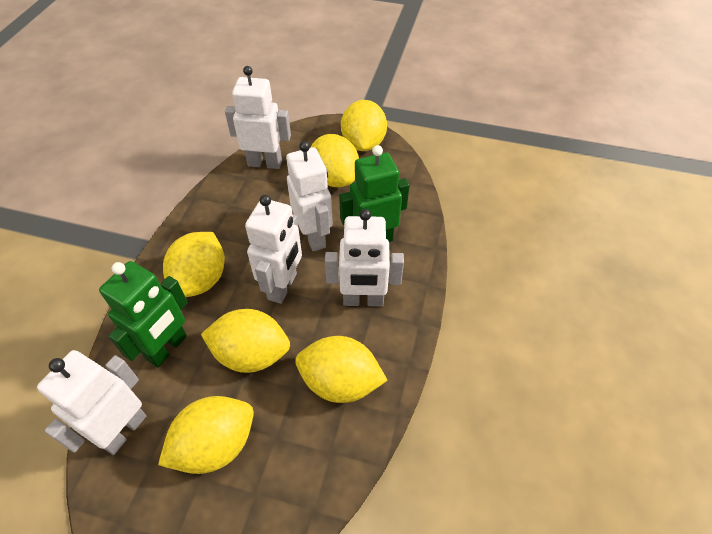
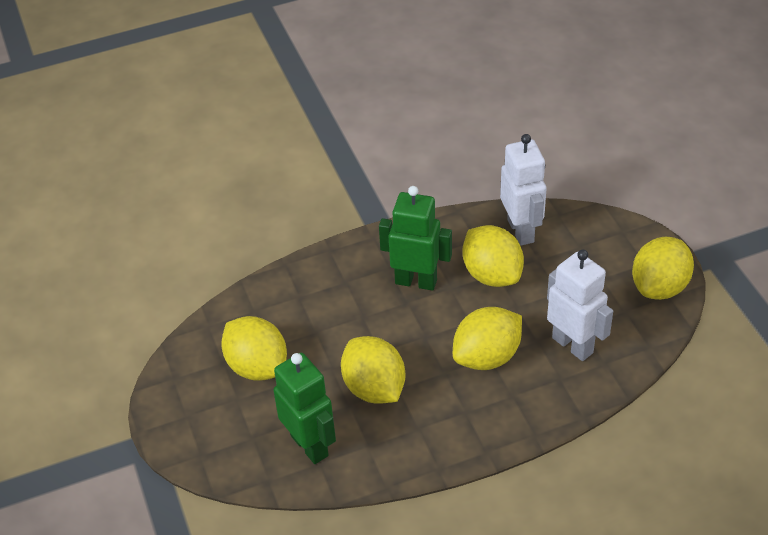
white robot: [37,350,146,455] [225,66,291,169] [245,195,302,304] [286,141,333,251] [325,209,404,306] = 5 -> [500,134,547,246] [547,249,613,361] = 2
yellow lemon: [158,396,254,474] [163,232,225,297] [201,309,290,373] [295,336,388,403] [311,134,359,187] [341,100,387,151] = 6 -> [221,316,287,381] [341,336,406,404] [453,307,522,370] [463,225,524,287] [632,237,694,300] = 5

